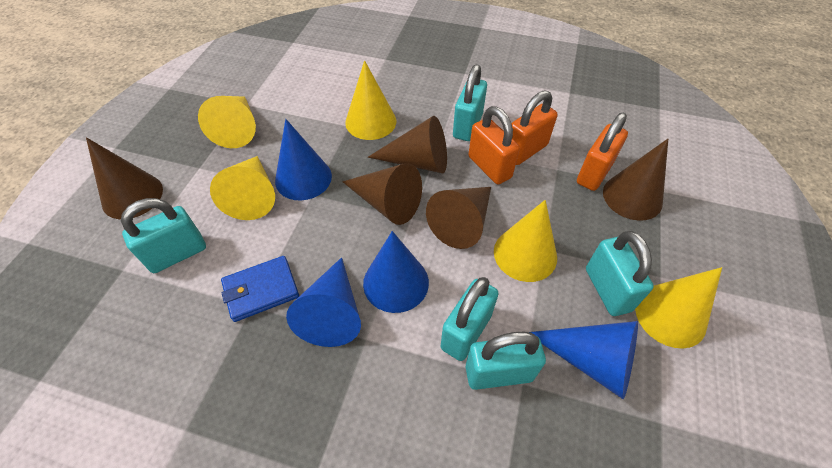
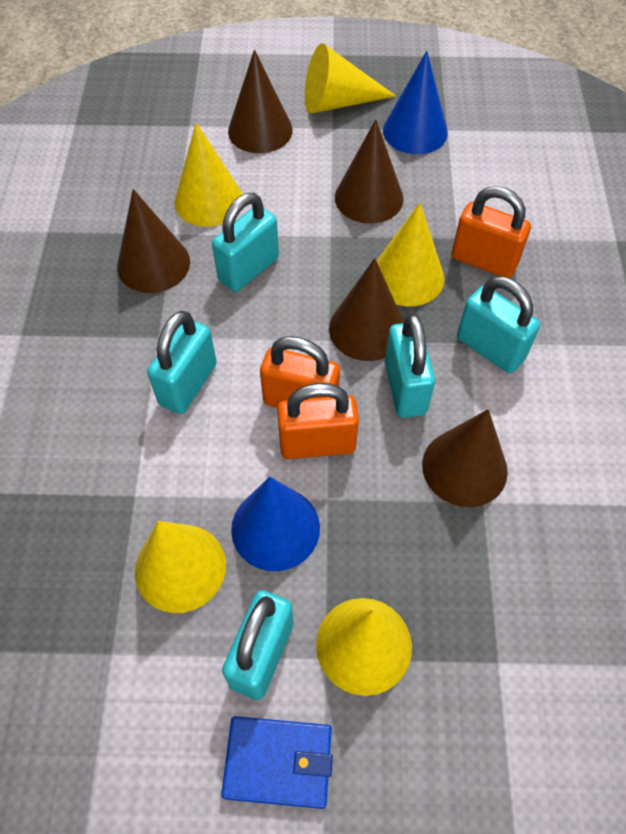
blue cone: [275,119,332,200] [286,257,361,347] [363,231,429,313] [530,321,638,399] = 4 -> [231,477,320,571] [383,51,448,154] = 2

